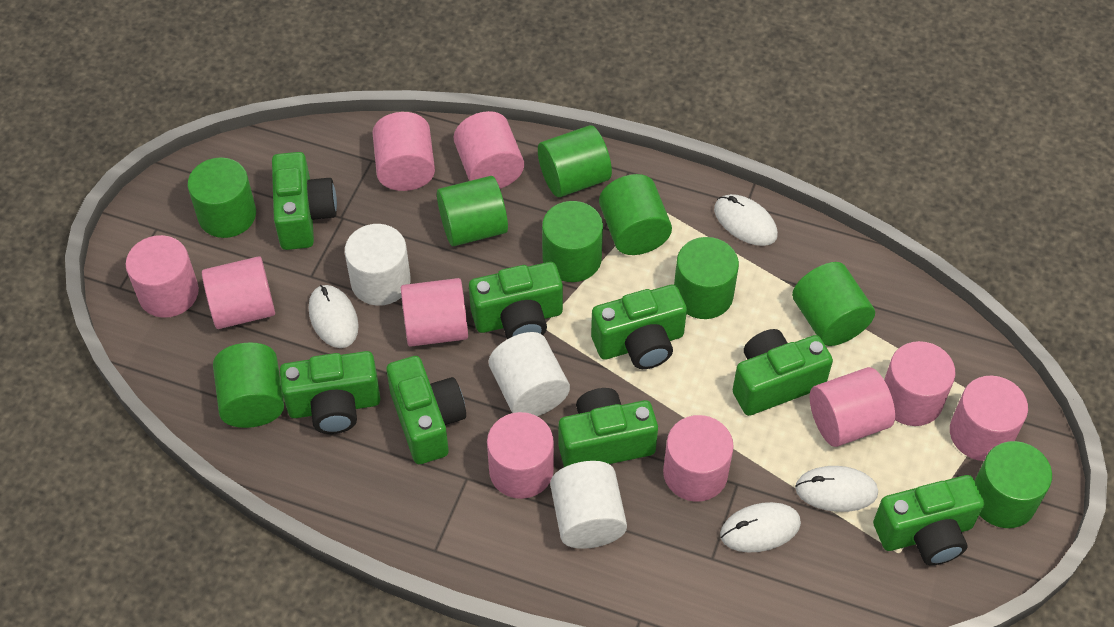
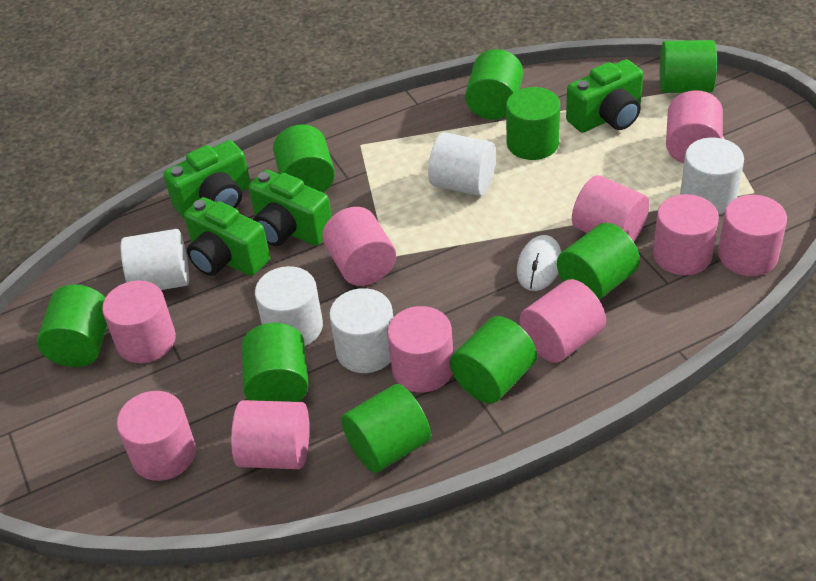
green camera: [272,152,337,250] [280,351,380,434] [386,356,466,464] [469,262,563,339] [559,388,658,467] [591,284,687,369] [733,329,833,416] [873,475,984,565] = 8 -> [163,140,251,218] [184,197,270,276] [249,170,332,246] [566,59,643,133] = 4
white cylinder: [345,224,411,306] [489,332,570,416] [550,461,627,549] = 3 -> [121,229,189,290] [255,266,323,346] [329,288,393,373] [428,132,496,196] [680,138,744,214] = 5
white mouse: [309,285,359,348] [714,194,778,246] [720,502,801,552] [795,466,878,512] = 4 -> [517,235,561,291] = 1

